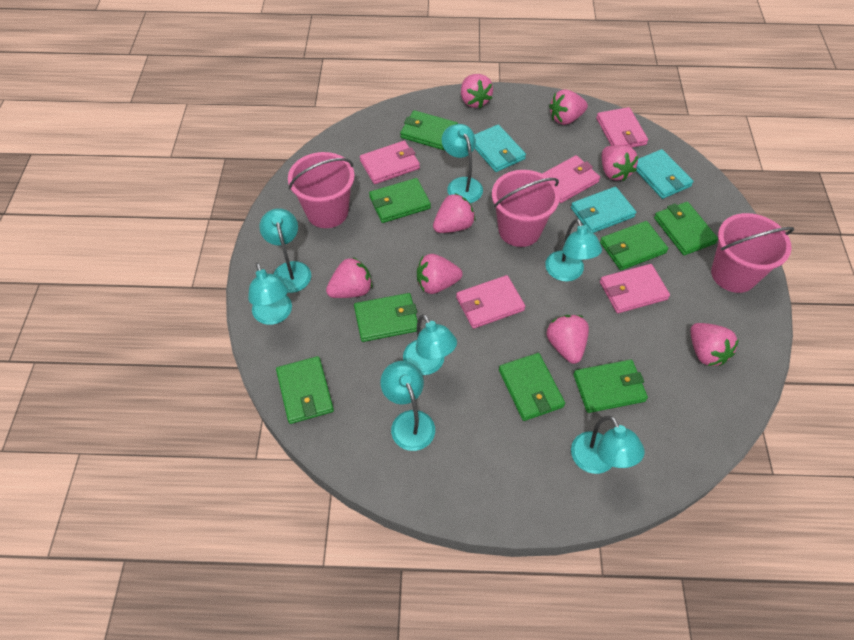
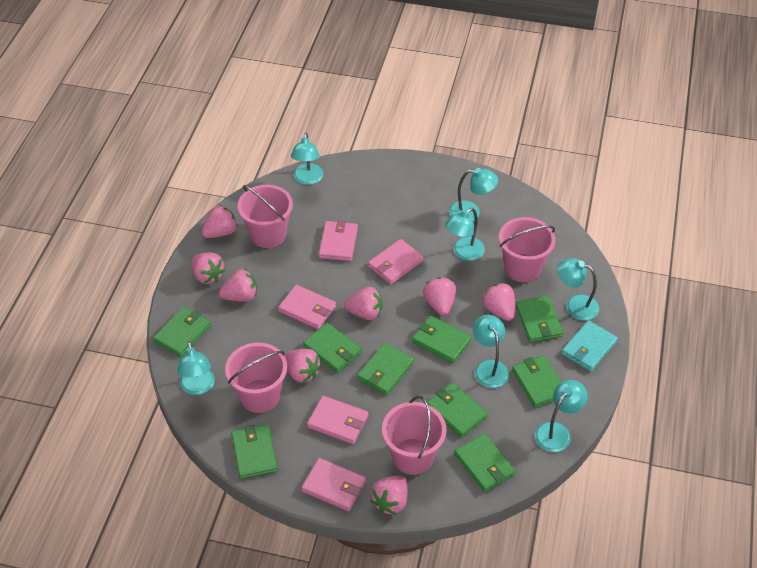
green wallet: [276,356,334,424] [354,293,418,342] [369,178,431,223] [400,110,458,150] [499,353,565,421] [573,359,648,413] [600,221,668,270] [654,202,718,255] = 8 -> [153,307,211,357] [231,424,278,479] [303,322,362,373] [357,343,414,395] [412,315,472,363] [427,382,488,438] [454,433,516,492] [512,355,561,408] [516,296,563,342] = 9
pink bucket: [288,152,355,228] [492,170,560,247] [711,213,794,293] = 3 -> [225,343,287,413] [237,185,293,248] [382,396,447,475] [499,217,555,282] = 4
turquoise wallet: [474,124,526,172] [571,187,636,233] [636,149,693,199] = 3 -> [562,320,618,372] = 1

